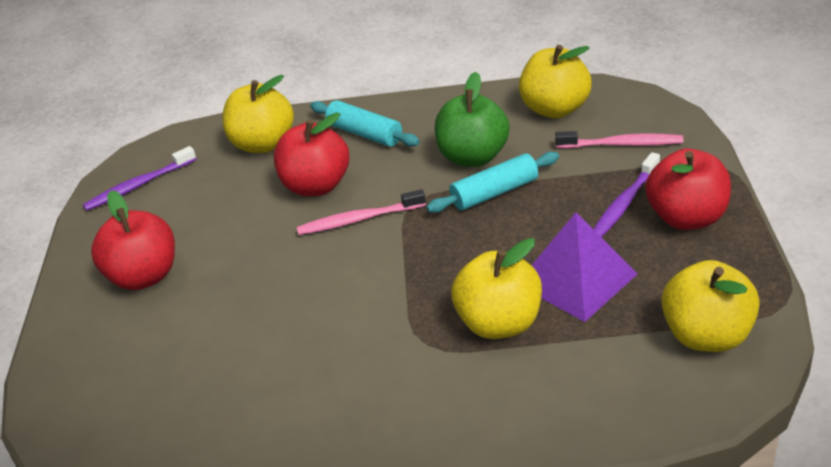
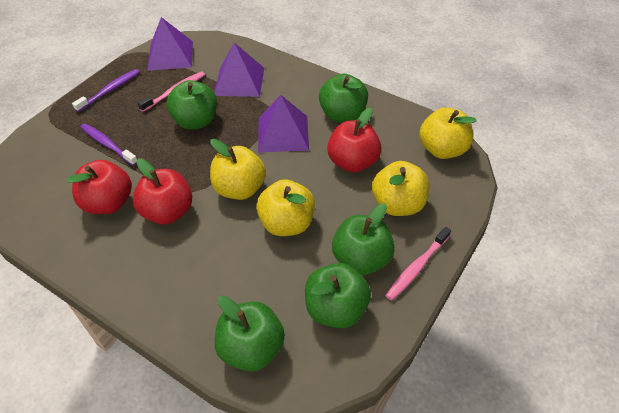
green apple: [435,72,510,167] = 1 -> [167,80,217,130] [215,296,285,371] [305,263,371,328] [319,74,368,122] [332,204,395,275] = 5
purple pyramid: [531,212,638,322] = 1 -> [147,17,193,71] [214,43,264,97] [258,95,309,153] = 3
turquoise rolling pin: [310,100,420,147] [426,152,559,213] = 2 -> none = 0

